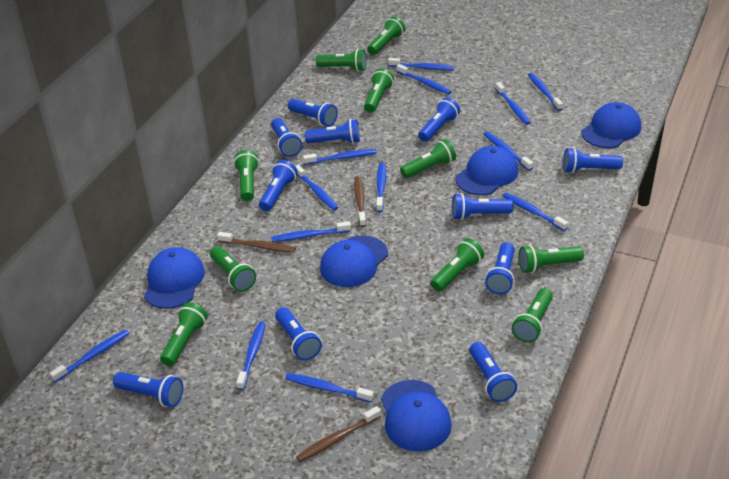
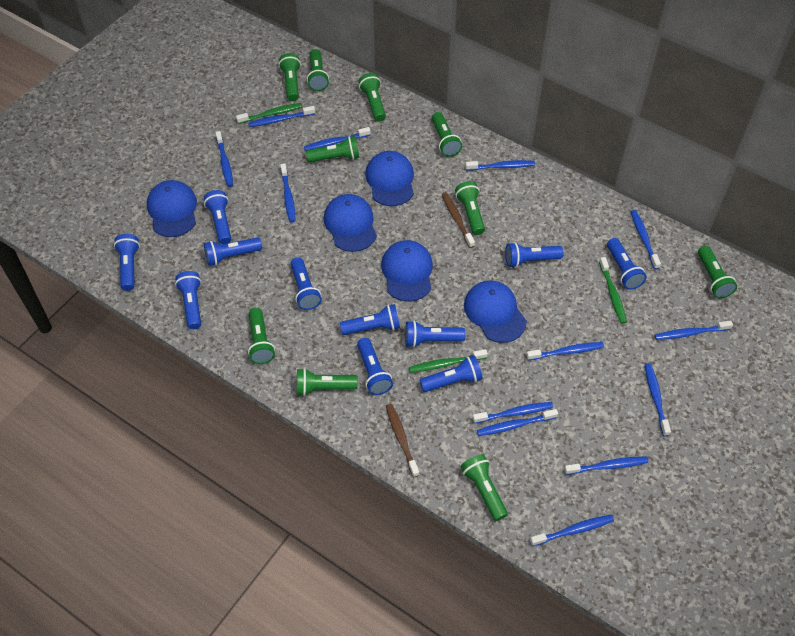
brown toothbrush: [217,232,296,253] [296,406,381,462] [354,176,366,227] = 3 -> [386,404,419,478] [442,192,475,248] = 2
green toothbrush: none = 0 -> [236,103,303,124] [409,349,488,373] [599,257,627,324] = 3

